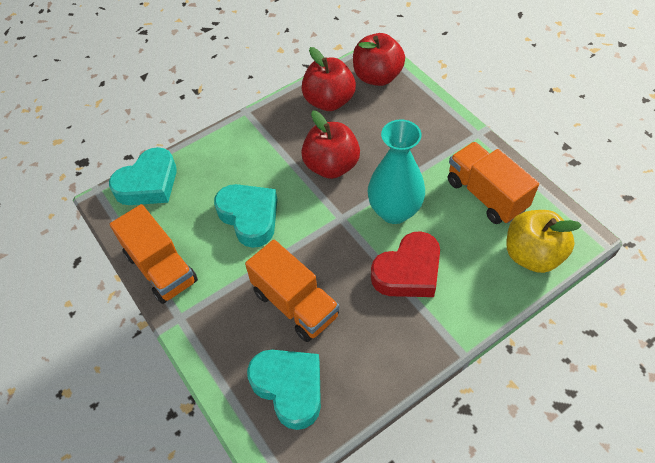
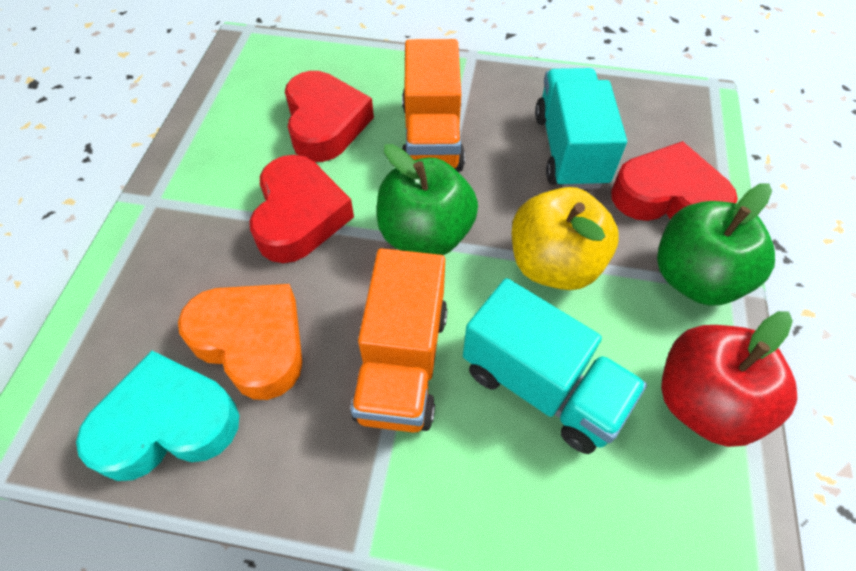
green apple: none = 0 -> [377,144,478,255] [657,183,775,306] = 2
orange heart: none = 0 -> [178,284,302,400] = 1
orange truck: [110,204,198,304] [245,240,340,342] [448,142,539,224] = 3 -> [351,248,448,433] [402,39,465,172] = 2
red apple: [301,110,360,179] [302,47,356,111] [353,33,405,86] = 3 -> [661,311,797,447] = 1
red heart: [371,231,440,297] = 1 -> [250,155,354,263] [285,71,374,162] [611,141,738,221] = 3
turquoise heart: [109,147,177,205] [214,184,277,248] [247,350,321,430] = 3 -> [76,351,239,481] = 1
turquoise truck: none = 0 -> [463,278,647,454] [535,68,627,189] = 2
turquoise vase: [368,119,425,224] = 1 -> none = 0

